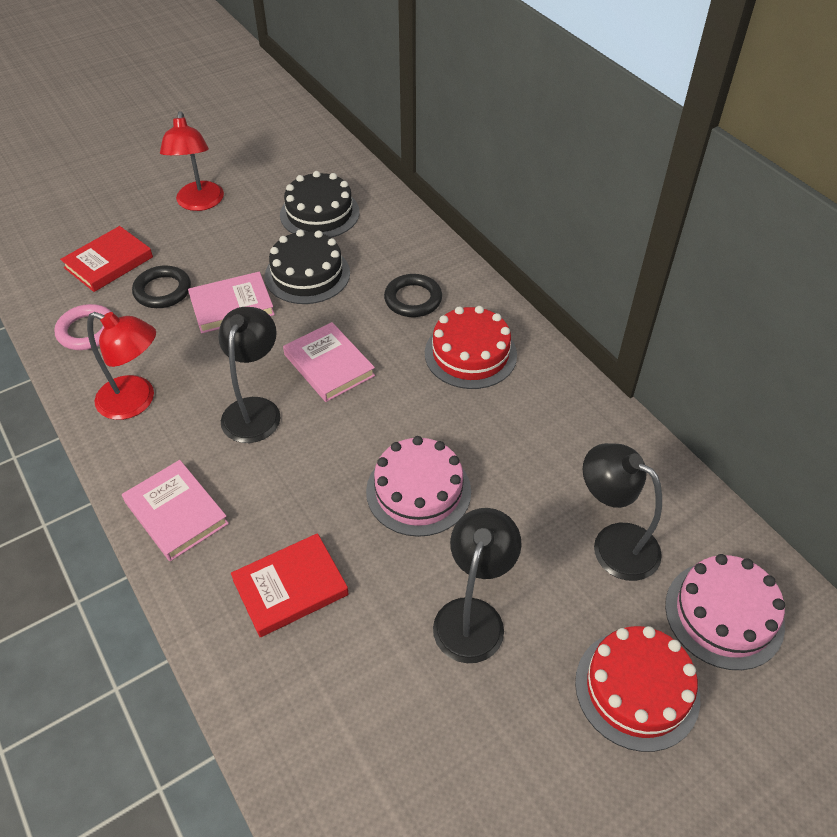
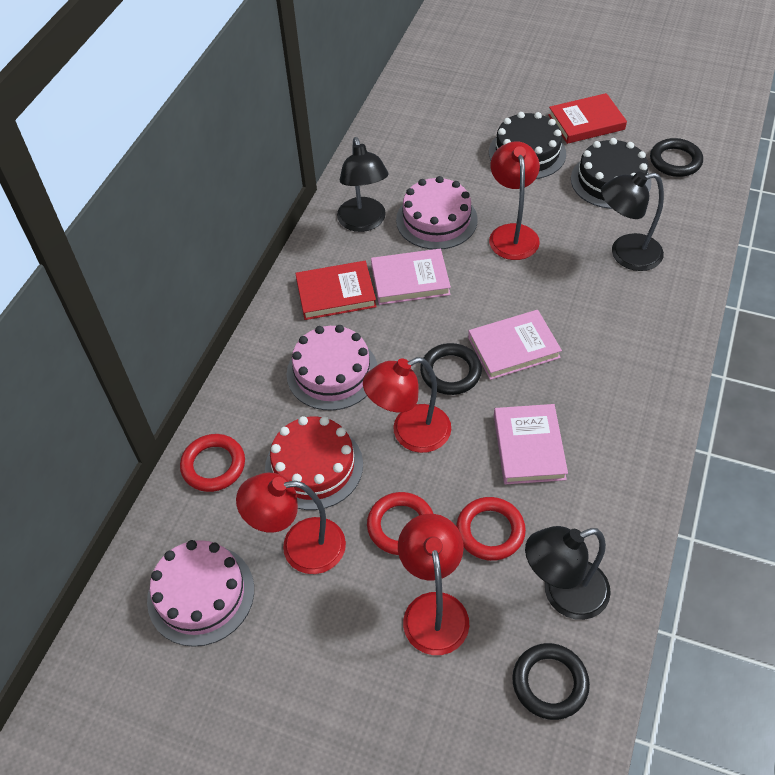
black ring: [132,265,191,308] [384,274,442,317] = 2 -> [420,343,482,395] [512,643,590,720] [650,138,703,177] = 3
pink cake: [366,436,471,537] [665,554,785,670] = 2 -> [147,540,254,647] [287,325,377,410] [396,176,478,249] = 3
pink ring: [54,304,111,350] = 1 -> none = 0
red cake: [425,306,517,389] [575,626,700,752] = 2 -> [265,416,363,510] = 1
red lamp: [87,312,156,420] [160,111,224,211] = 2 -> [236,473,346,574] [363,357,451,453] [398,514,469,655] [489,141,540,260] = 4
red ring: none = 0 -> [180,434,245,492] [367,492,434,555] [456,497,526,561] = 3

